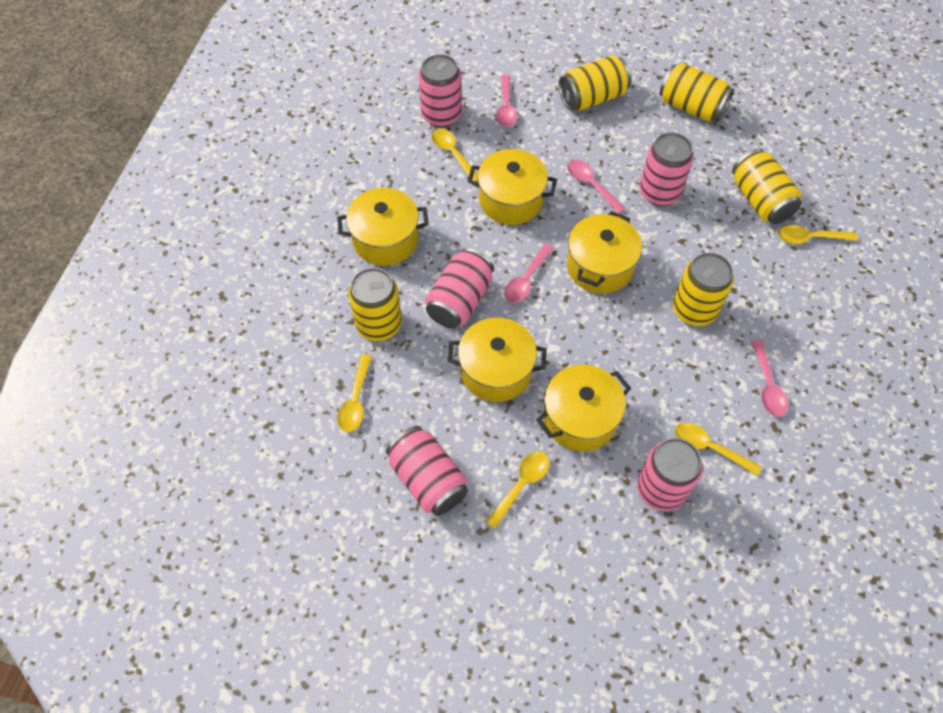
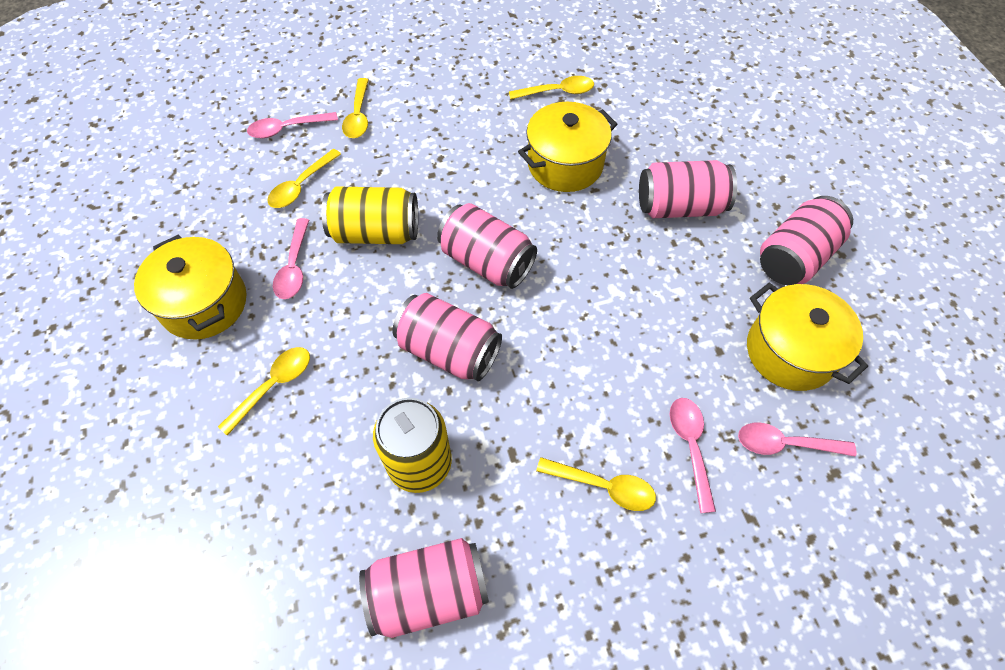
yellow can: [348,268,402,341] [558,55,631,111] [659,63,734,122] [673,253,734,326] [732,149,802,224] = 5 -> [322,186,418,244] [373,398,452,493] = 2
yellow pot: [337,188,429,266] [448,318,547,402] [468,149,557,225] [536,365,631,452] [567,211,642,294] = 5 -> [134,235,247,340] [518,102,617,192] [747,282,868,391] = 3

